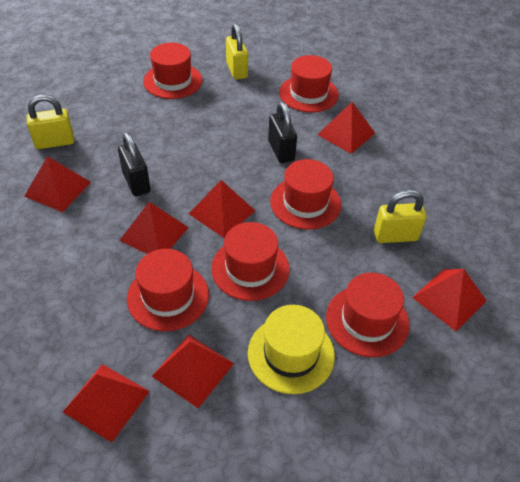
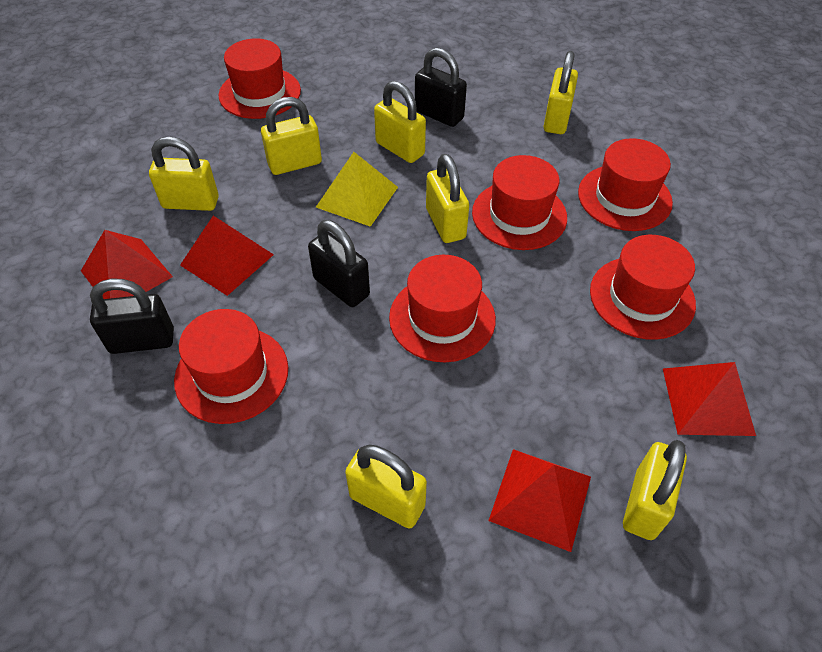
black padlock: [118,132,150,196] [268,102,297,163] = 2 -> [90,279,174,354] [308,220,370,307] [415,47,467,127] = 3
red pyramid: [24,156,91,212] [63,364,150,442] [119,202,189,254] [152,335,234,408] [189,180,255,238] [317,102,375,154] [412,269,487,331] = 7 -> [81,230,173,299] [180,216,274,296] [488,449,591,552] [663,362,756,436] = 4
yellow hat: [248,305,335,394] = 1 -> none = 0
yellow padlock: [27,95,74,149] [226,23,248,80] [374,190,427,243] = 3 -> [149,137,219,211] [261,97,322,175] [345,445,427,529] [374,81,426,163] [426,154,469,243] [544,51,578,134] [623,440,687,540] = 7
yellow pyramid: none = 0 -> [316,152,398,227] = 1

